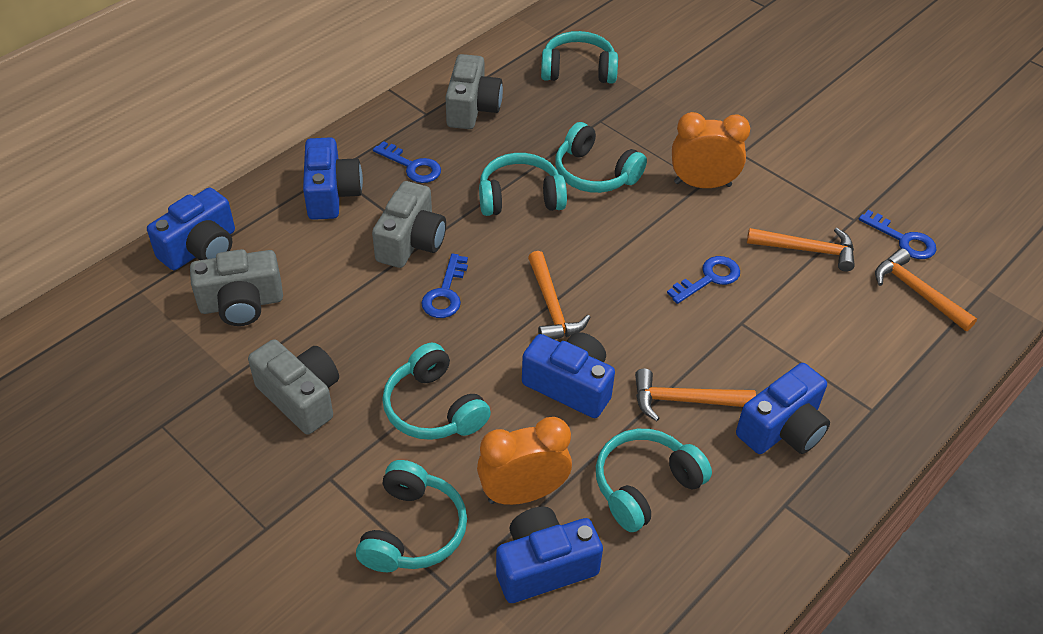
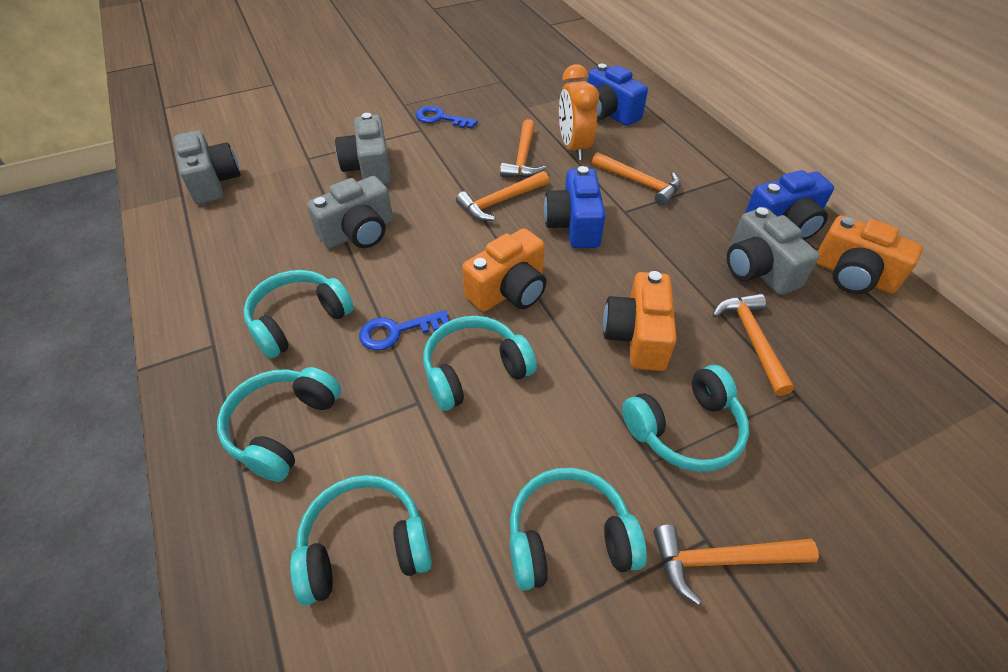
blue camera: [147,188,235,270] [303,137,363,220] [496,506,603,603] [522,332,615,418] [736,363,830,454] = 5 -> [544,166,606,248] [587,64,648,126] [745,170,834,240] = 3
blue key: [373,141,441,183] [421,254,468,318] [667,256,740,304] [859,210,936,259] = 4 -> [359,310,449,350] [415,106,478,129] = 2
orange camera: none = 0 -> [462,228,546,312] [603,271,677,371] [816,215,923,294] = 3
orange clock: [477,417,572,505] [672,112,750,188] = 2 -> [559,64,599,160] = 1
orange hammer: [528,251,590,340] [635,369,756,421] [747,228,855,272] [875,248,977,331] = 4 -> [456,171,549,221] [500,119,546,178] [592,152,681,206] [653,525,819,605] [713,293,794,396] = 5

